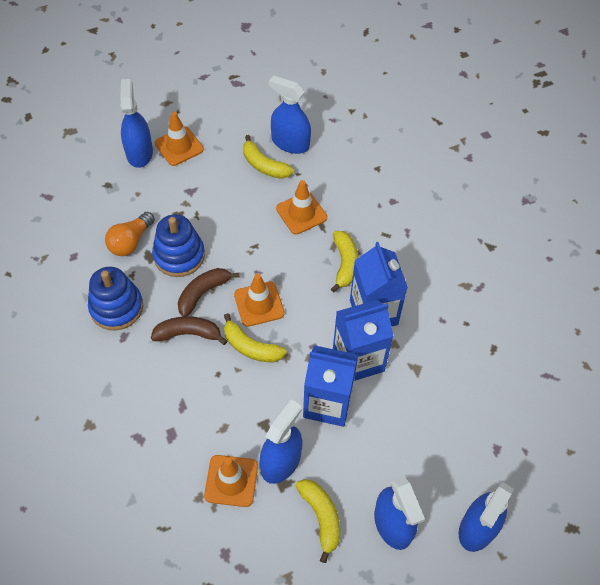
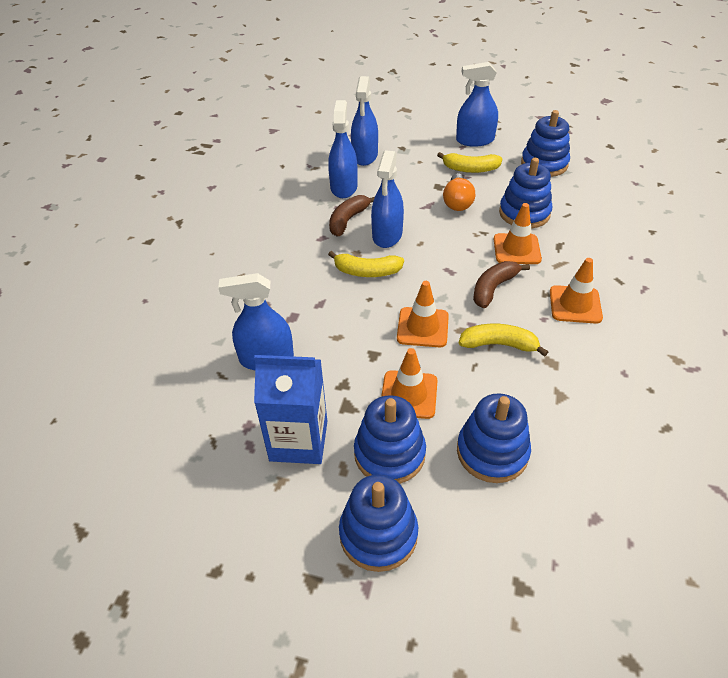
blue carton: [303,345,358,427] [333,300,393,381] [350,242,408,327] = 3 -> [254,355,327,464] = 1
blue stacking toy: [88,267,143,330] [152,214,205,277] = 2 -> [339,474,418,572] [354,395,426,484] [457,393,531,483] [499,158,552,229] [521,110,570,177] = 5
yellow banana: [224,313,287,362] [243,135,294,179] [296,479,340,563] [331,231,358,293] = 4 -> [328,251,404,277] [437,152,502,173] [459,324,548,357] = 3

